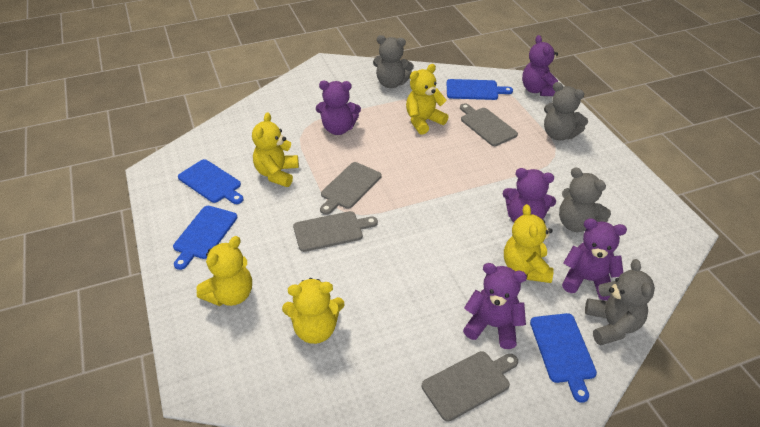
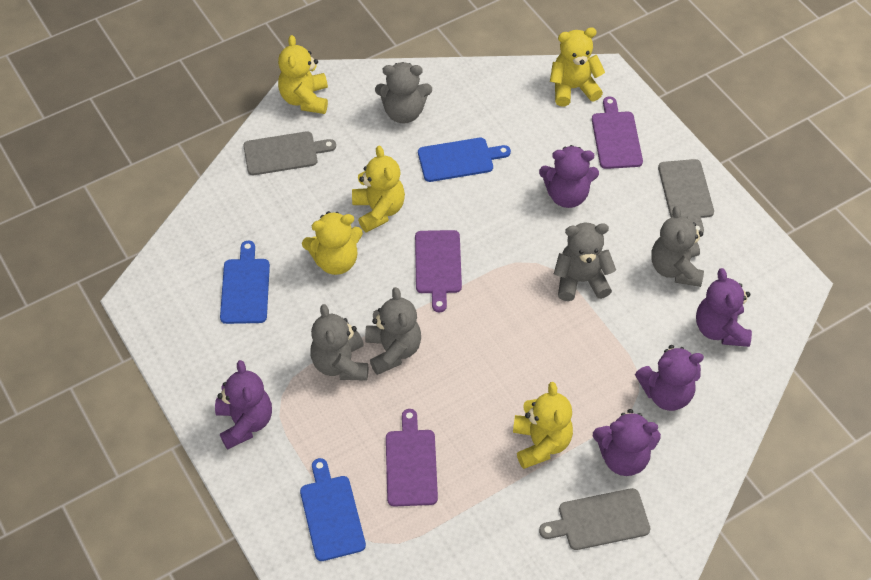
blue cutting board: [173,206,237,270] [178,159,244,204] [447,79,513,100] [530,313,597,403] = 4 -> [220,241,270,324] [300,458,366,561] [418,138,511,182] = 3
grey cutting board: [293,211,378,252] [320,162,381,215] [422,351,518,422] [460,103,518,146] = 4 -> [243,131,336,175] [539,488,650,550] [658,159,714,233] = 3
grey teddy bear: [373,35,414,88] [544,82,588,141] [559,167,611,232] [585,259,655,346] = 4 -> [310,304,368,381] [365,287,421,375] [375,62,432,124] [554,223,616,301] [651,206,704,287] = 5
purple cutting board: none = 0 -> [386,409,438,507] [415,230,462,313] [592,96,643,169] = 3

